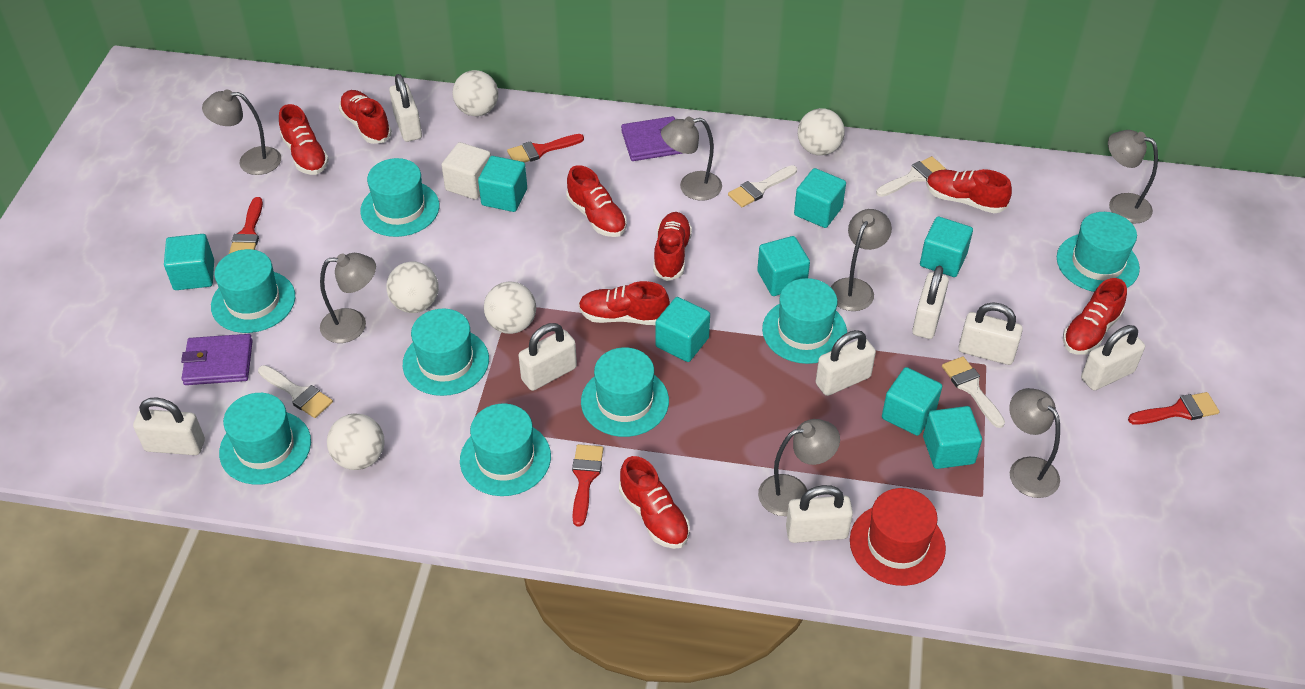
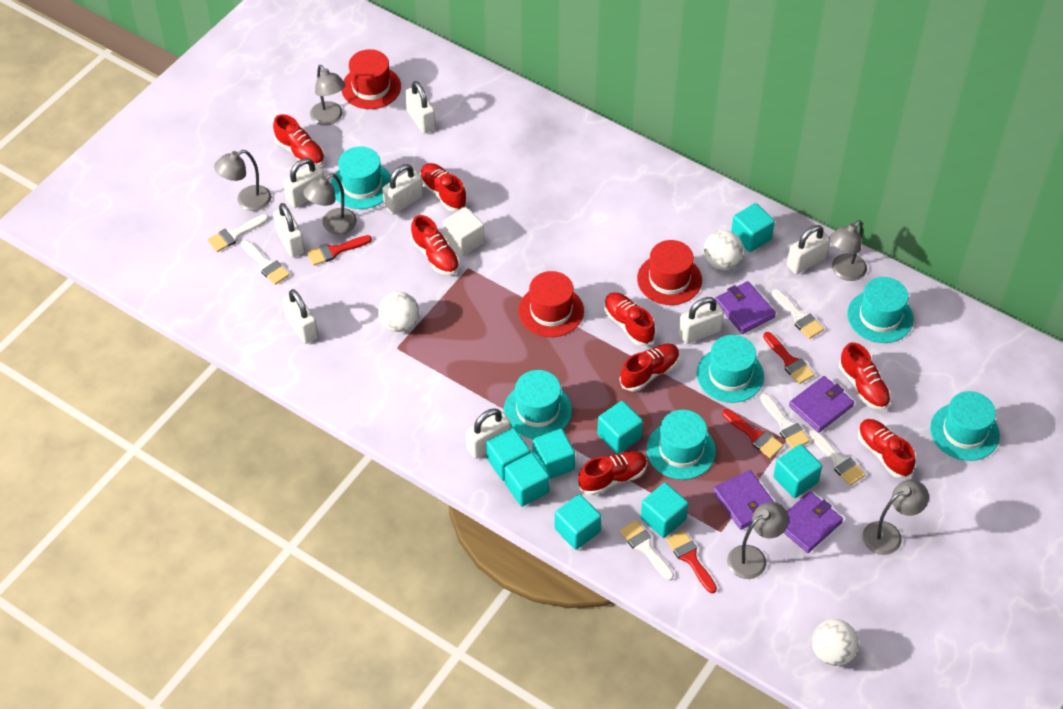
grey lamp: [202,90,281,175] [320,253,376,343] [661,117,722,201] [758,419,840,516] [831,209,892,311] [1009,388,1060,498] [1108,130,1158,224] = 7 -> [214,150,271,211] [303,173,357,234] [310,65,345,126] [727,502,789,579] [829,220,867,281] [863,480,929,555] = 6
purple wallet: [181,334,253,385] [621,116,682,161] = 2 -> [713,470,774,530] [715,281,776,334] [783,492,843,553] [789,376,854,432] = 4
red hat: [850,488,946,586] = 1 -> [341,49,401,109] [518,271,584,337] [637,240,702,305] = 3
turquoise hat: [211,249,295,333] [219,393,311,485] [360,158,439,237] [403,309,489,396] [460,403,551,496] [581,347,669,437] [762,278,847,364] [1057,212,1140,292] = 8 -> [331,147,391,209] [504,370,572,438] [646,410,716,480] [697,335,764,403] [847,277,913,343] [930,391,1000,461] = 6
white ball: [327,414,385,470] [386,262,439,313] [452,70,499,116] [484,282,536,334] [798,108,845,156] = 5 -> [378,292,419,332] [703,230,743,270] [812,619,859,666] = 3
white brush: [258,365,333,418] [728,165,797,207] [876,156,946,197] [942,356,1005,428] = 4 -> [207,214,269,252] [241,240,290,285] [619,520,674,581] [760,393,810,449] [772,289,824,339] [809,430,866,486] = 6

